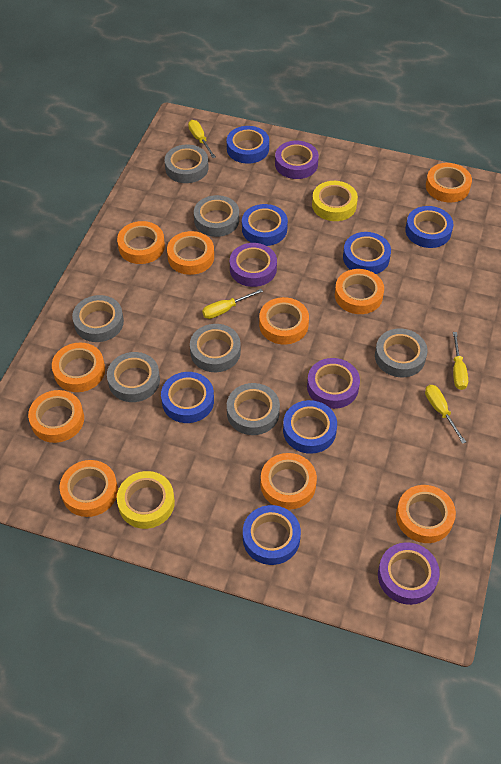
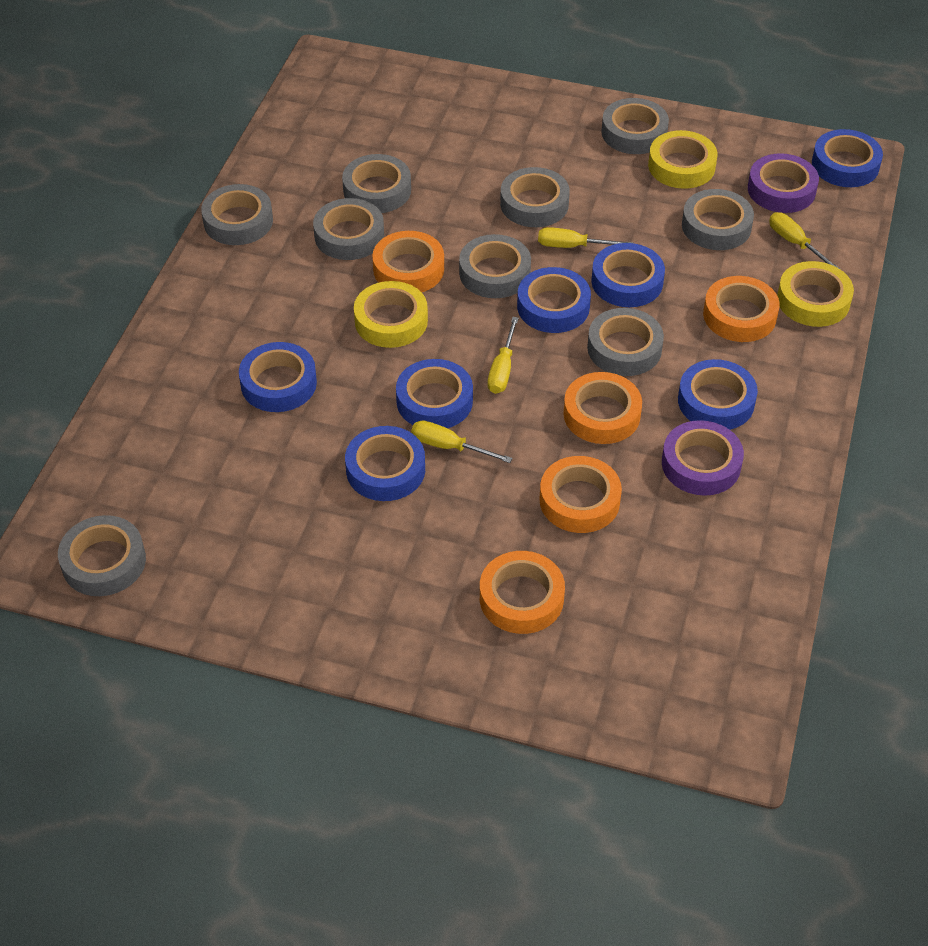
grey tape: [72,295,124,342] [107,352,160,402] [164,145,209,183] [190,324,241,372] [194,195,239,237] [227,383,280,435] [375,328,428,377] = 7 -> [58,515,146,596] [201,184,273,245] [313,198,384,260] [342,154,411,213] [459,234,531,298] [500,167,570,227] [587,308,664,376] [601,98,669,154] [682,189,754,250] = 9
orange tape: [28,390,84,443] [52,343,105,392] [60,460,118,517] [117,221,165,264] [167,231,214,275] [259,297,309,345] [261,453,317,509] [335,269,384,314] [396,485,456,543] [426,163,472,203] = 10 -> [372,231,444,292] [480,551,565,634] [540,456,622,533] [563,372,642,444] [703,276,780,342] = 5
purple tape: [230,243,277,287] [275,141,319,179] [307,358,360,409] [378,542,440,605] = 4 -> [662,420,744,496] [748,153,819,213] = 2
yellow tape: [117,471,175,529] [312,181,358,221] = 2 -> [354,281,428,348] [648,130,718,189] [777,261,854,327] = 3

